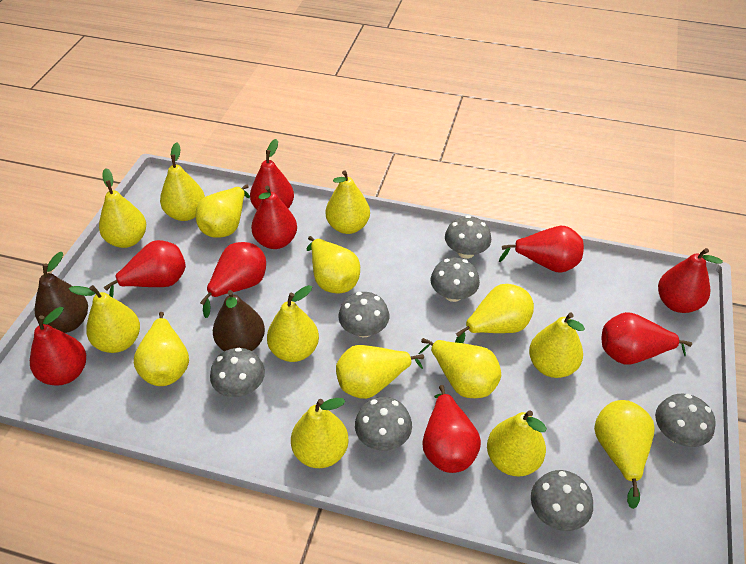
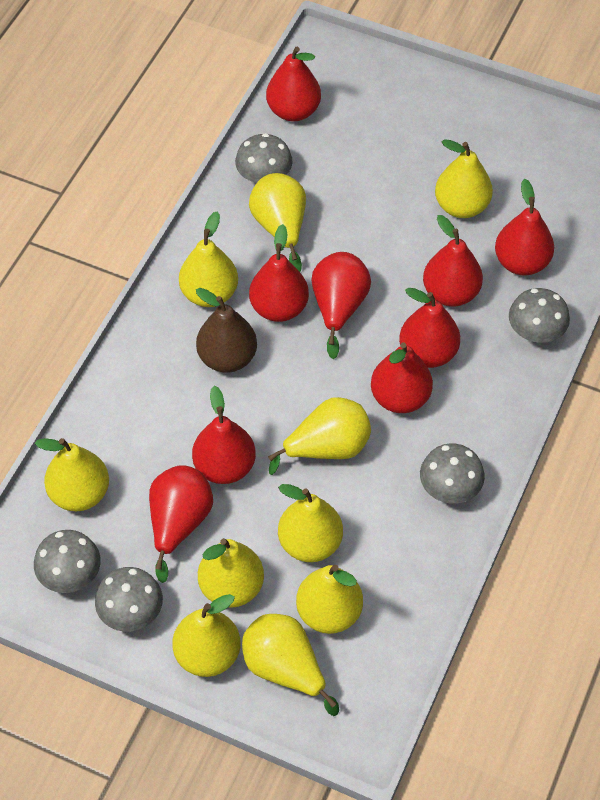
brown pear: [35,252,88,333] [213,290,265,351] = 2 -> [196,288,257,373] = 1
grey mushroom: [210,348,265,397] [338,292,389,337] [355,397,412,451] [431,258,480,302] [445,215,491,259] [531,470,593,531] [655,394,716,447] = 7 -> [34,530,101,593] [95,567,163,632] [235,133,293,183] [420,443,485,504] [509,288,570,343] = 5
yellow pear: [69,285,140,353] [99,168,146,248] [134,312,189,386] [160,142,205,221] [196,184,250,238] [267,285,319,362] [291,398,349,468] [306,236,360,293] [326,170,370,234] [336,345,424,399] [419,338,501,398] [455,284,534,343] [487,410,547,477] [529,313,585,378] [594,400,655,509] = 15 -> [35,438,109,511] [172,594,241,677] [179,212,238,307] [198,538,264,608] [242,614,339,716] [249,173,306,272] [268,397,371,475] [278,484,343,562] [296,565,363,634] [435,139,493,218] = 10

